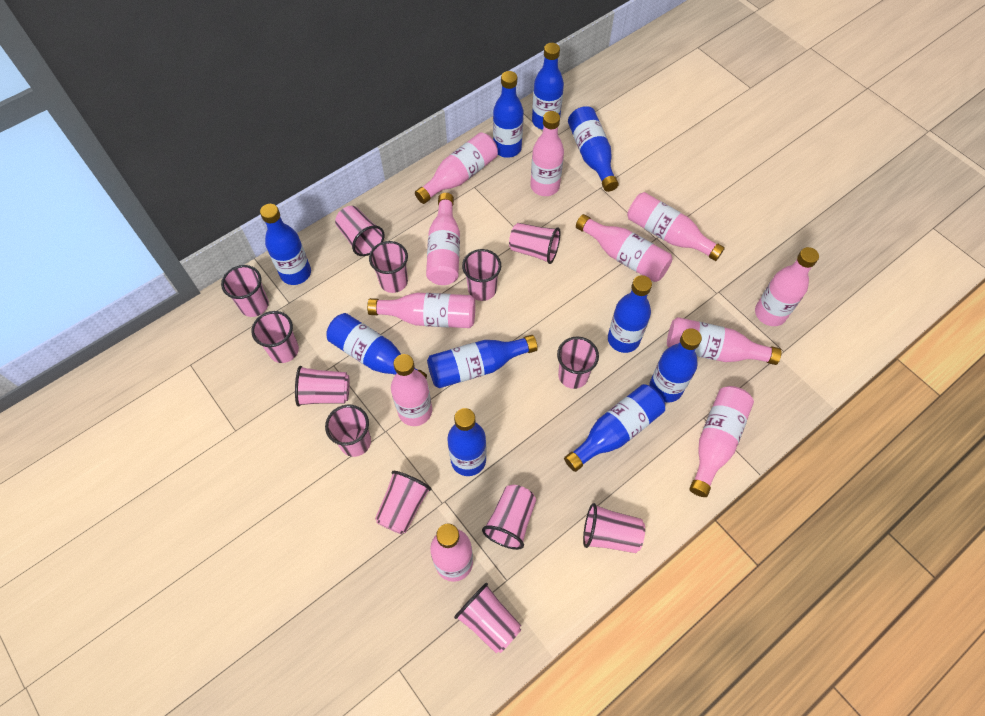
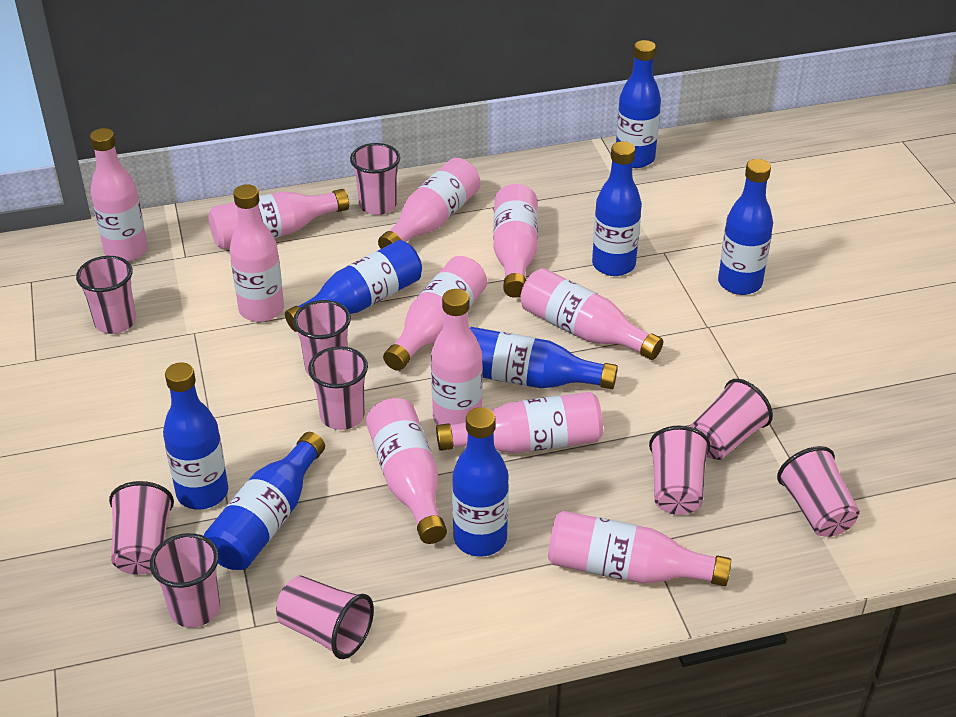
blue bottle: [260,204,311,285] [326,313,427,378] [427,335,538,388] [447,408,486,476] [493,71,524,158] [532,43,564,130] [564,384,665,472] [568,106,619,192] [608,275,652,353] [650,328,702,403] = 10 -> [163,362,228,510] [204,432,325,570] [285,240,422,332] [452,407,509,557] [470,327,618,389] [592,141,642,276] [616,40,661,168] [718,159,773,295] = 8
pink cup: [221,265,269,317] [251,311,299,363] [295,366,350,407] [325,405,371,457] [335,206,385,256] [369,241,408,293] [375,471,431,534] [454,583,521,653] [462,249,501,301] [482,485,536,550] [509,223,561,264] [557,337,599,389] [583,503,645,553] = 13 -> [76,256,136,334] [109,481,174,575] [150,533,220,628] [276,575,374,659] [293,300,351,376] [308,346,368,430] [350,143,400,215] [649,426,710,515] [690,379,773,460] [777,446,859,537] = 10

